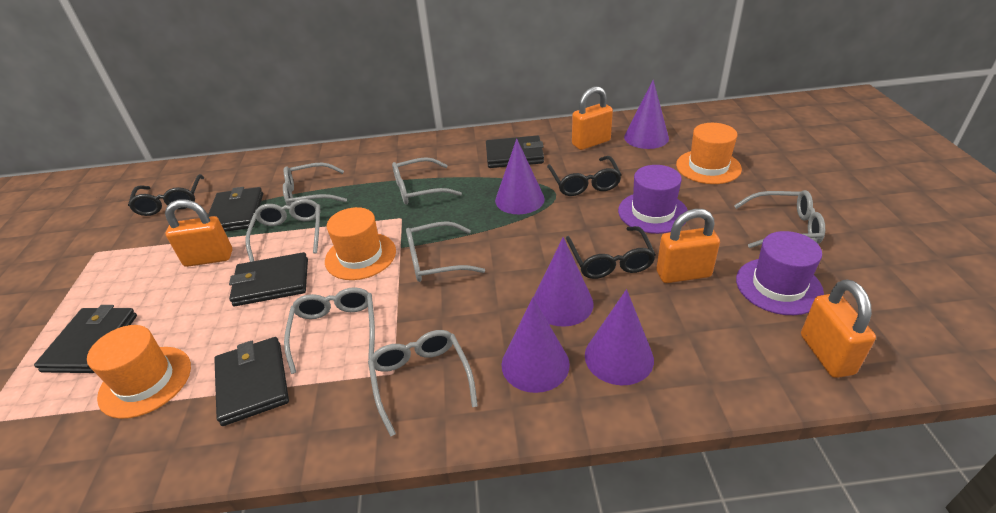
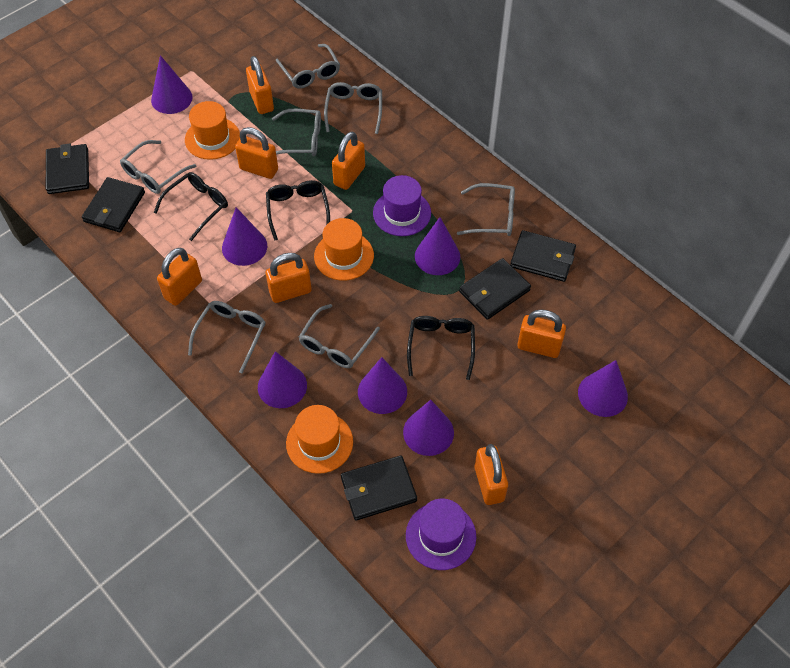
orange padlock: [165,200,232,267] [572,86,613,150] [656,209,720,283] [801,279,876,378] = 4 -> [157,248,202,306] [235,127,278,179] [246,56,274,114] [266,253,312,303] [332,132,365,190] [475,444,508,505] [517,309,566,358] = 7
purple cone: [495,139,545,214] [501,297,570,393] [533,237,593,327] [585,289,654,385] [624,80,669,149] = 5 -> [151,55,193,114] [222,207,267,266] [258,351,307,408] [358,357,407,414] [403,400,454,456] [415,217,460,275] [578,360,628,417] = 7

